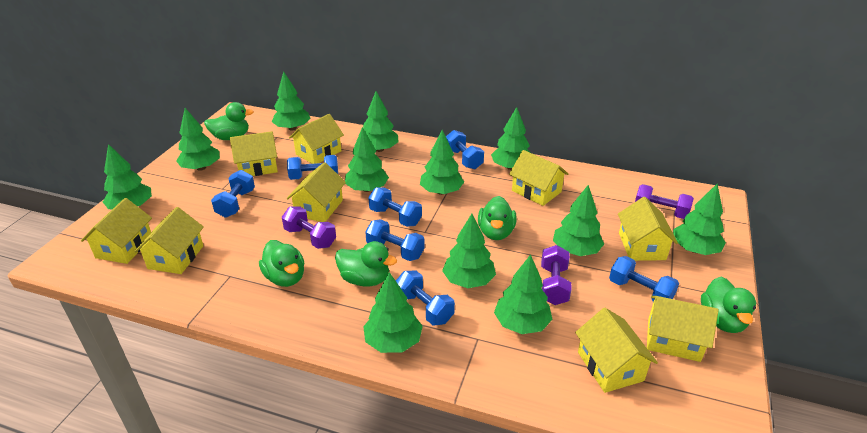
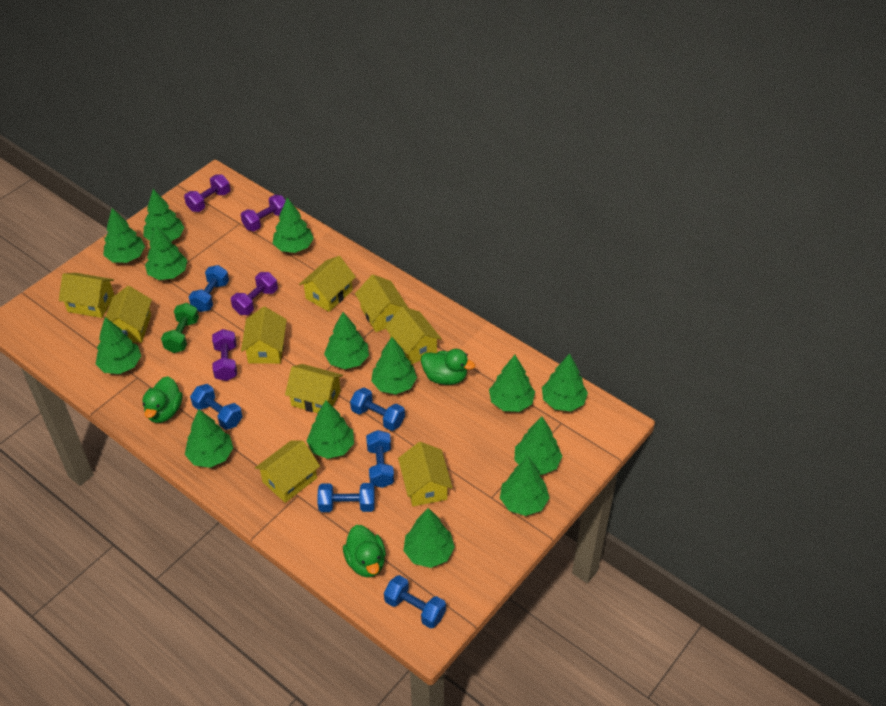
blue dumbbell: [211,170,255,218] [287,155,338,180] [365,219,425,261] [368,187,422,227] [396,270,455,326] [446,130,484,170] [609,256,679,302] = 7 -> [189,265,229,312] [190,384,242,430] [318,483,375,512] [350,388,405,431] [366,430,394,488] [384,575,446,629] = 6
green duck: [204,102,254,140] [259,240,304,287] [335,241,397,286] [478,196,517,240] [701,277,756,333] = 5 -> [142,376,182,423] [343,525,386,577] [421,349,475,385] = 3
green dumbbell: none = 0 -> [161,303,199,353] = 1
green tree: [103,144,152,210] [176,108,220,171] [272,72,311,130] [345,127,389,192] [363,91,399,152] [363,272,423,353] [420,130,464,195] [442,214,496,288] [491,107,530,170] [494,254,552,334] [553,185,604,256] [673,184,726,255] = 12 -> [96,317,141,374] [103,208,145,263] [144,189,184,241] [145,225,187,280] [185,409,233,468] [273,198,314,253] [307,400,354,459] [324,312,369,369] [371,337,417,394] [403,508,455,568] [489,355,535,412] [500,457,549,516] [515,417,562,475] [542,354,588,411] = 14
purple dumbbell: [282,206,336,249] [541,245,572,305] [635,184,694,219] = 3 -> [184,175,231,212] [212,329,237,381] [231,272,278,315] [241,195,285,231] = 4

